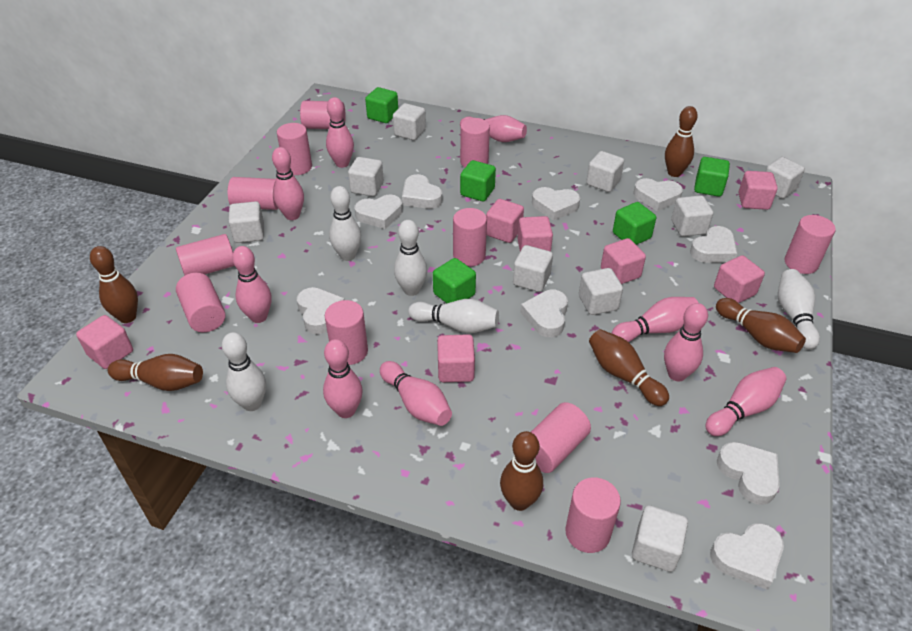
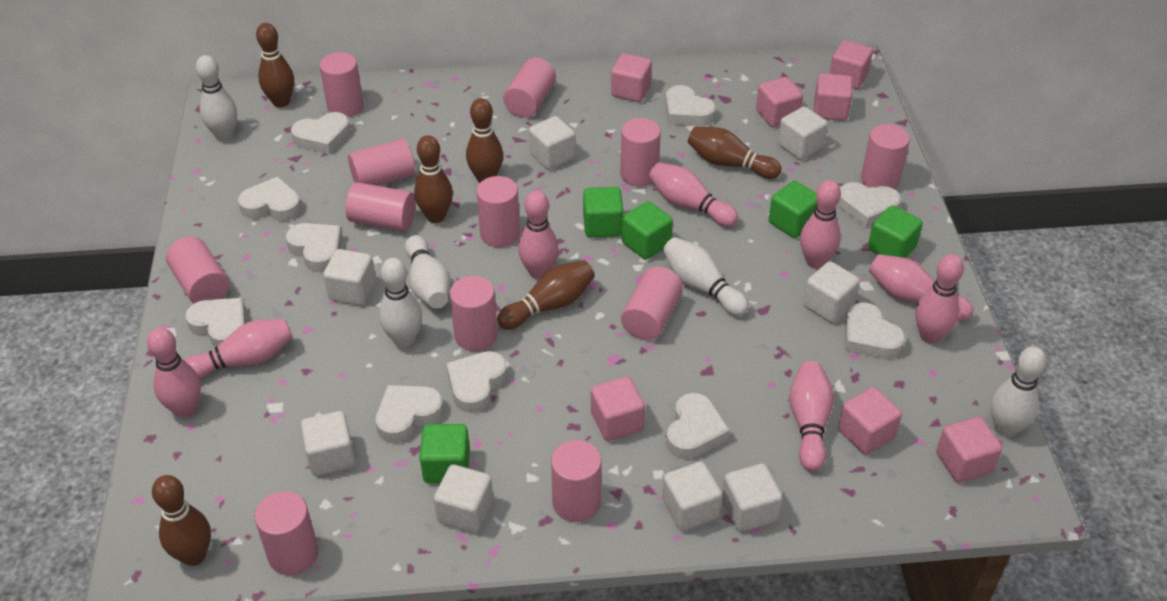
pink bowling pin: [232,246,271,323] [272,147,304,220] [323,339,363,418] [326,97,354,168] [380,361,452,426] [460,115,527,142] [612,297,699,342] [664,303,708,381] [705,367,787,436] = 9 -> [147,327,201,418] [184,319,293,380] [518,191,559,279] [649,162,738,227] [789,361,834,472] [800,180,841,269] [869,254,974,321] [915,254,964,344] = 8
pink cylinder: [176,234,235,276] [176,273,225,332] [228,177,279,210] [277,123,312,175] [300,101,346,129] [325,300,368,365] [453,208,487,267] [460,118,490,167] [531,402,591,473] [565,477,621,553] [785,215,836,274] = 11 -> [166,236,229,303] [255,491,319,575] [320,52,364,117] [345,182,416,231] [348,139,415,186] [450,276,498,351] [476,176,520,247] [503,58,556,118] [551,440,602,522] [620,118,661,187] [621,266,683,340] [861,124,910,190] = 12
white cube: [229,201,264,243] [348,157,384,196] [393,103,426,140] [513,245,553,292] [579,268,623,315] [586,151,624,192] [632,505,688,572] [671,195,713,236] [765,157,805,199] = 9 -> [301,411,355,476] [323,249,376,305] [434,465,493,533] [529,116,575,170] [662,462,722,531] [722,464,783,532] [778,106,828,160] [803,261,860,323] = 8
white heart: [297,287,344,334] [355,195,403,229] [402,174,442,209] [520,290,568,337] [532,187,580,221] [633,178,683,211] [690,226,738,263] [710,523,784,590] [717,442,780,505] = 9 -> [185,298,246,347] [238,177,302,221] [286,223,343,273] [291,112,350,154] [375,385,444,443] [446,351,508,413] [665,85,716,126] [666,393,730,459] [837,182,901,228] [845,302,906,359] = 10

